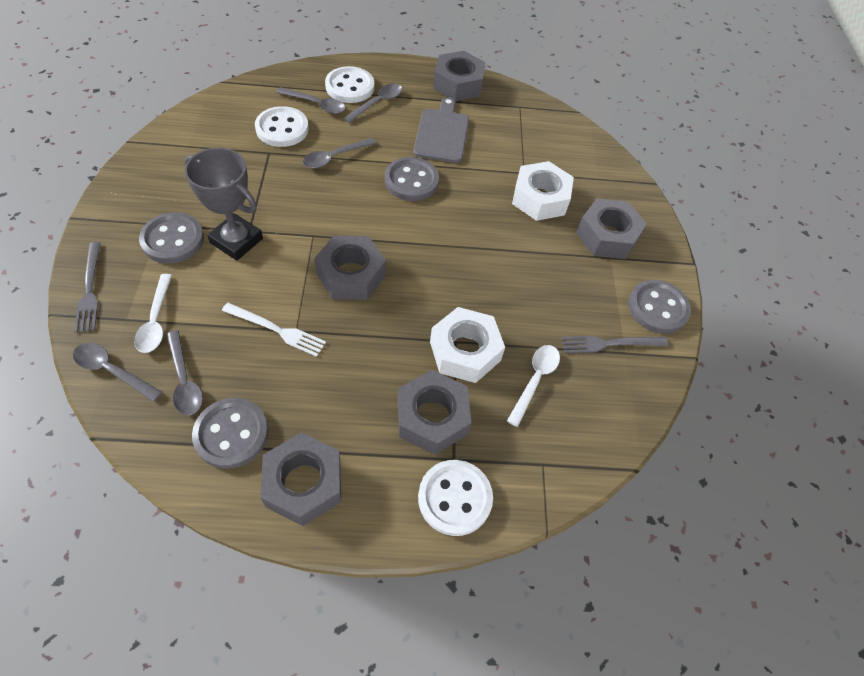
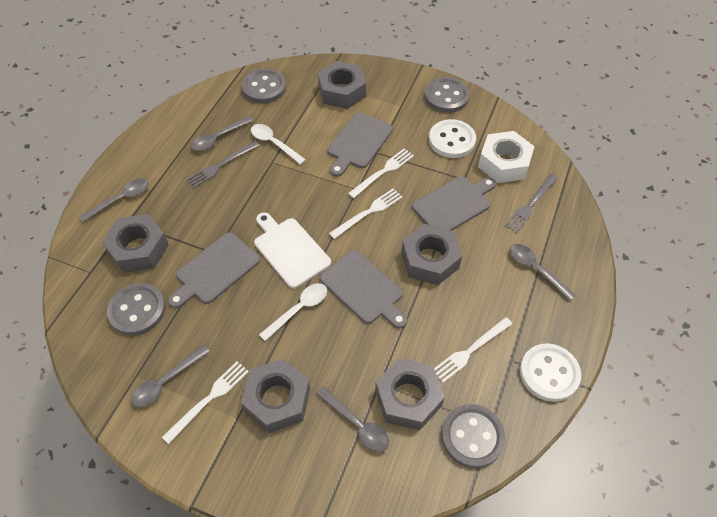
grey cutting board: [413,97,469,163] = 1 -> [168,232,260,308] [320,250,407,329] [327,112,393,177] [412,176,496,231] = 4
grey trophy: [185,148,263,260] = 1 -> none = 0
white button: [255,106,309,147] [325,66,374,103] [418,460,493,536] = 3 -> [429,119,476,158] [520,343,581,402] = 2
white cutting board: none = 0 -> [254,212,331,288] = 1
white fork: [222,303,326,357] = 1 -> [162,361,249,444] [329,188,403,239] [348,148,414,198] [434,317,512,383] = 4
white nut: [430,307,505,383] [512,161,574,221] = 2 -> [478,131,534,183] = 1

